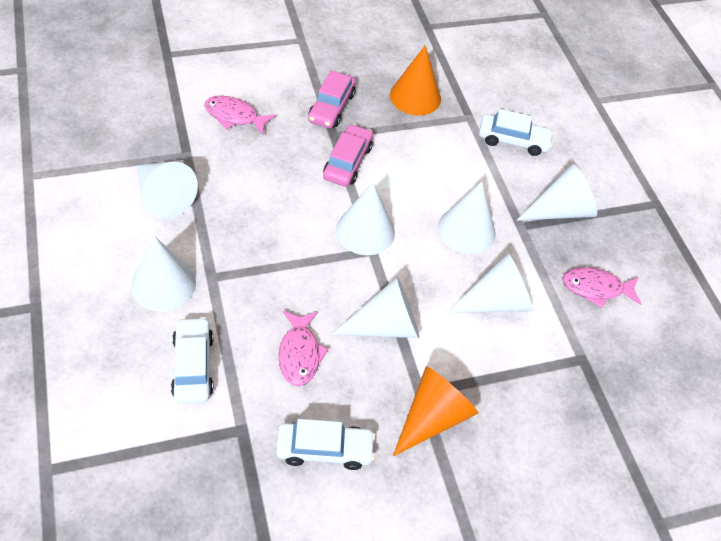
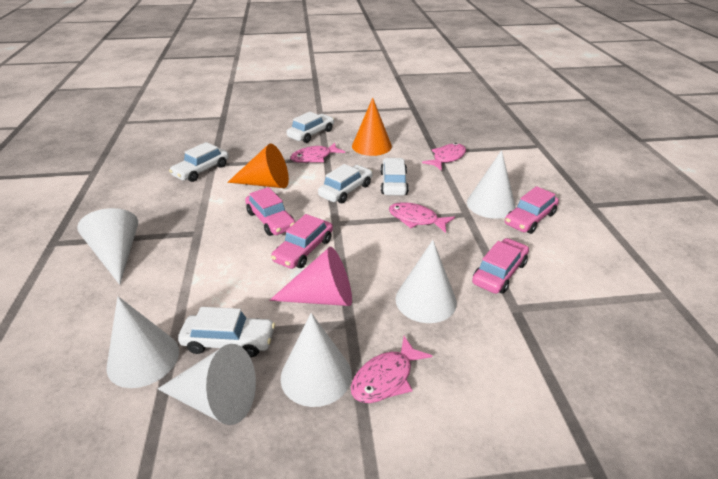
pink car: [308,71,356,128] [323,124,373,187] = 2 -> [245,187,296,236] [271,214,333,269] [472,238,529,294] [505,186,559,234] = 4
pink cone: none = 0 -> [269,247,352,306] = 1
pink fish: [204,96,276,135] [279,311,329,386] [562,267,641,308] = 3 -> [290,143,345,163] [351,336,432,403] [389,202,455,233] [422,143,466,171] = 4
white car: [171,317,213,404] [276,419,376,470] [479,109,554,156] = 3 -> [169,142,229,182] [178,307,275,357] [287,112,334,143] [318,164,373,203] [381,158,409,196] = 5
white cone: [131,236,196,312] [136,162,198,219] [331,277,419,338] [336,182,395,255] [438,182,496,254] [446,253,533,313] [517,164,597,221] = 7 -> [77,208,138,285] [107,296,179,388] [158,344,256,425] [281,313,352,407] [395,240,457,323] [467,150,516,219] = 6

